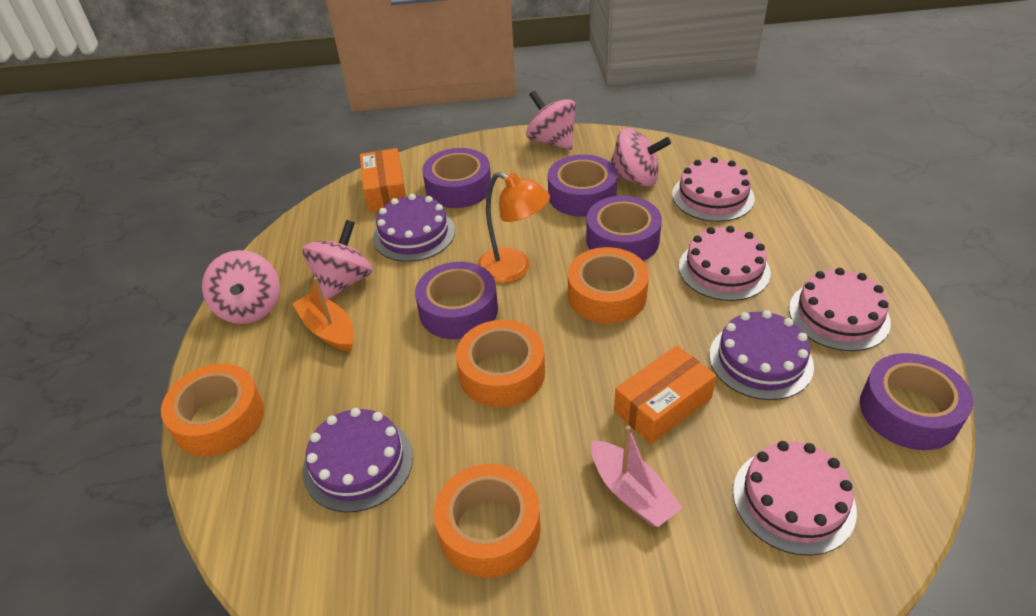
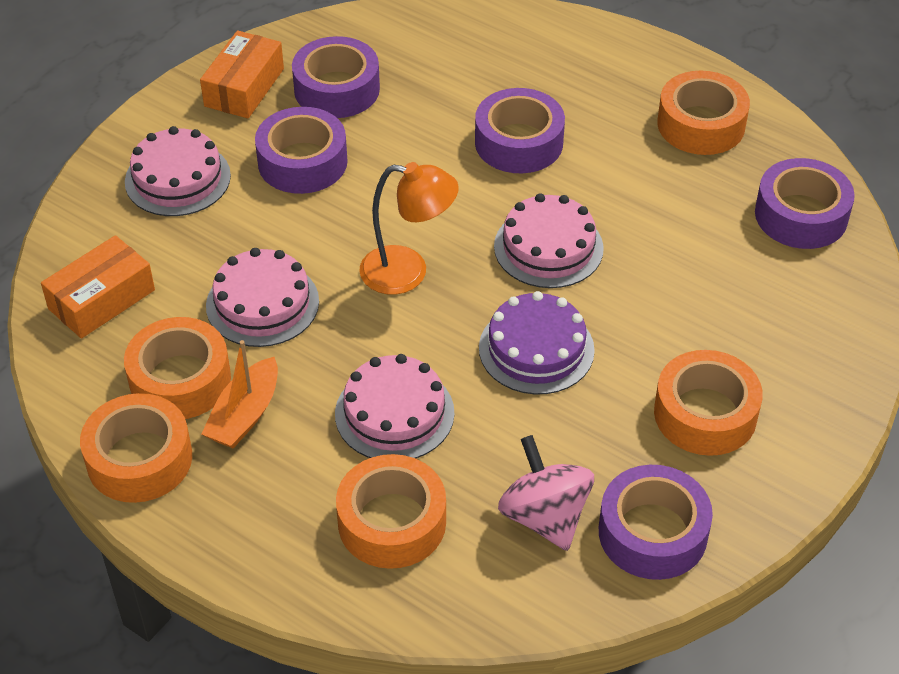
orange tape: [161,364,264,456] [434,464,541,578] [456,320,545,408] [568,247,649,324] = 4 -> [80,393,192,503] [124,317,231,419] [336,454,446,569] [654,350,763,456] [657,71,750,155] = 5
pink boat: [591,426,682,527] = 1 -> none = 0
pink spinning top: [202,250,280,324] [302,220,373,299] [526,90,576,150] [610,128,671,187] = 4 -> [498,435,594,551] = 1
purple cake: [303,408,413,512] [373,194,455,262] [709,310,814,400] = 3 -> [479,291,595,394] = 1

